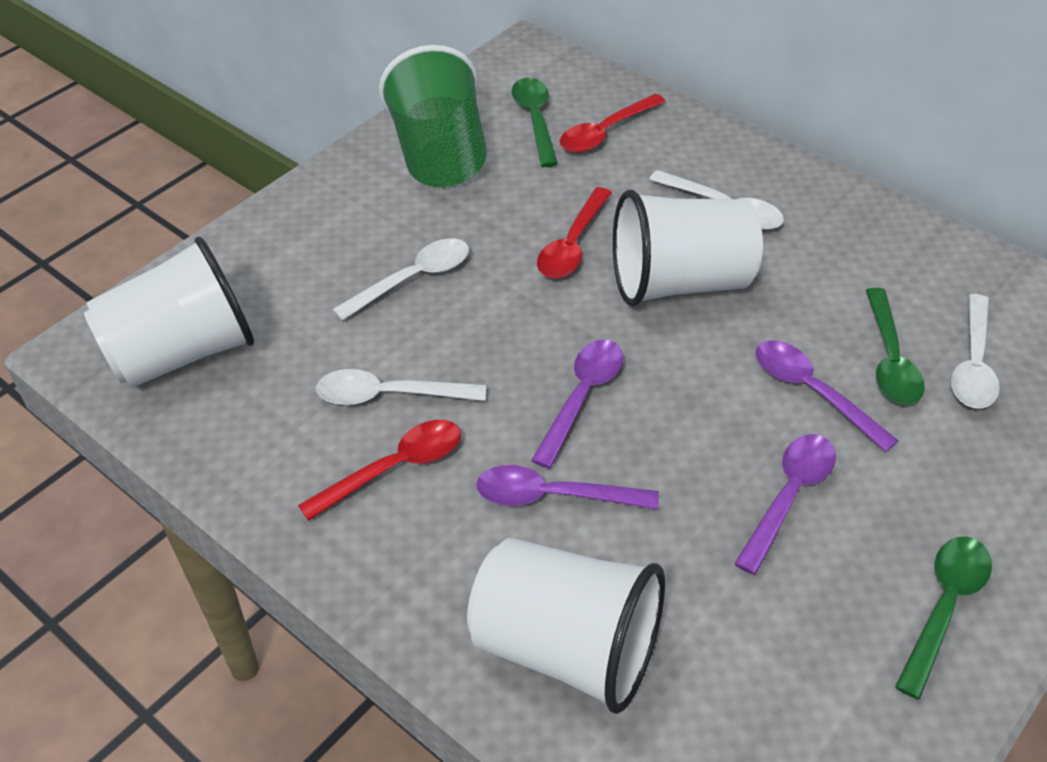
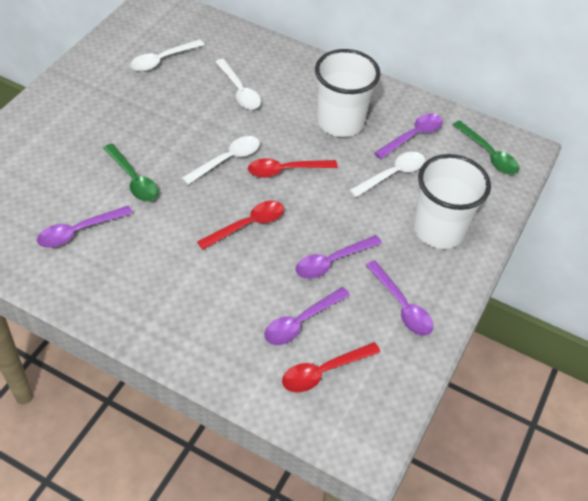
green cup: [379,45,487,187] = 1 -> none = 0
green spoon: [512,78,558,167] [866,288,925,405] [895,537,992,699] = 3 -> [103,144,159,202] [453,121,519,174] = 2
purple spoon: [476,465,659,509] [531,340,623,469] [734,434,836,575] [756,340,899,452] = 4 -> [37,206,133,248] [264,287,350,345] [295,235,382,279] [366,260,433,336] [374,114,443,159] = 5
white cup: [84,237,254,387] [467,538,665,714] [613,190,763,307] = 3 -> [315,49,381,137] [414,154,491,249] = 2

